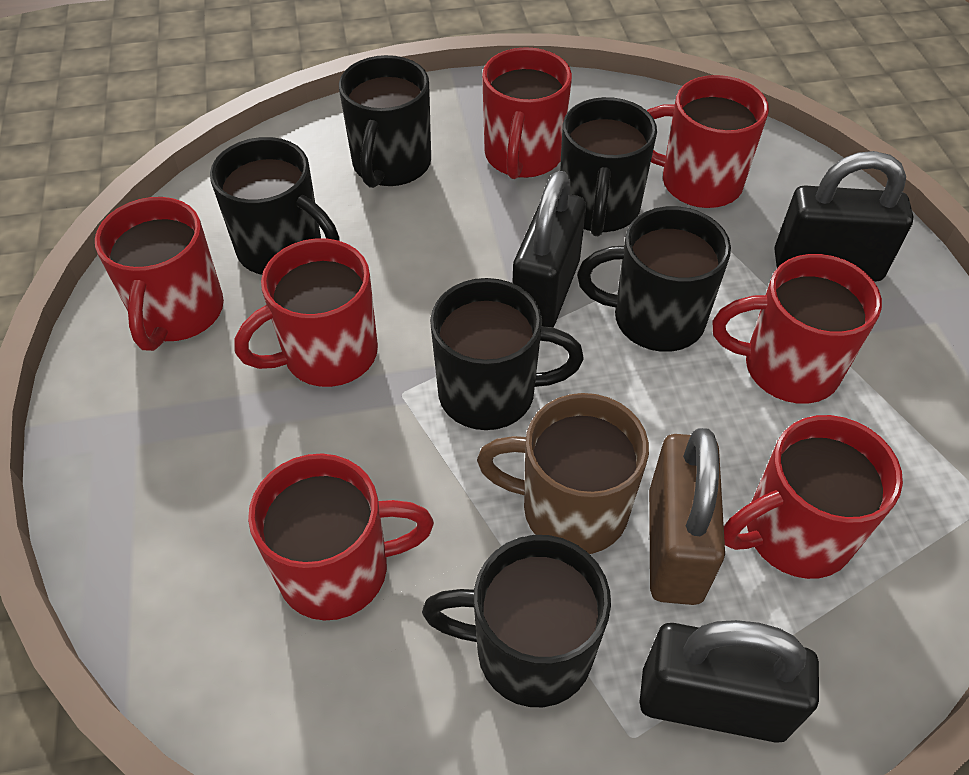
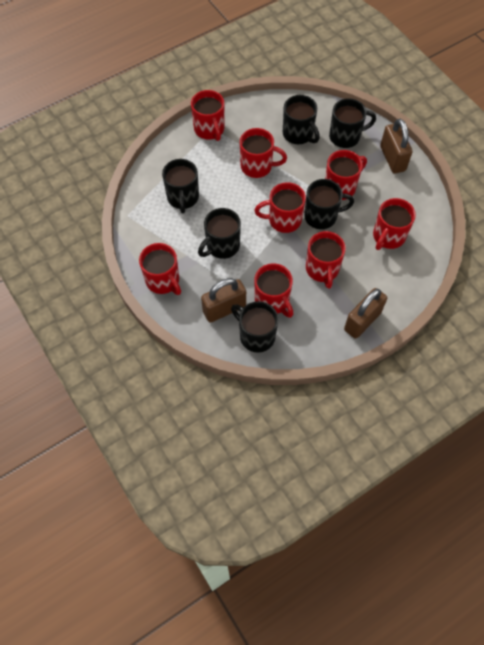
black padlock: [512,171,586,327] [640,620,819,743] [774,151,913,282] = 3 -> none = 0
brown mug: [477,393,649,554] = 1 -> none = 0
brown padlock: [649,428,725,605] = 1 -> [201,278,246,323] [344,288,387,339] [380,119,413,174] = 3
red mug: [95,197,224,351] [234,238,378,387] [248,454,434,620] [482,47,572,179] [647,75,769,208] [713,254,882,404] [724,415,903,579] = 7 -> [139,243,181,295] [191,90,224,141] [240,128,287,178] [254,182,306,233] [254,263,293,318] [306,231,346,289] [325,150,367,200] [373,198,416,250] = 8

